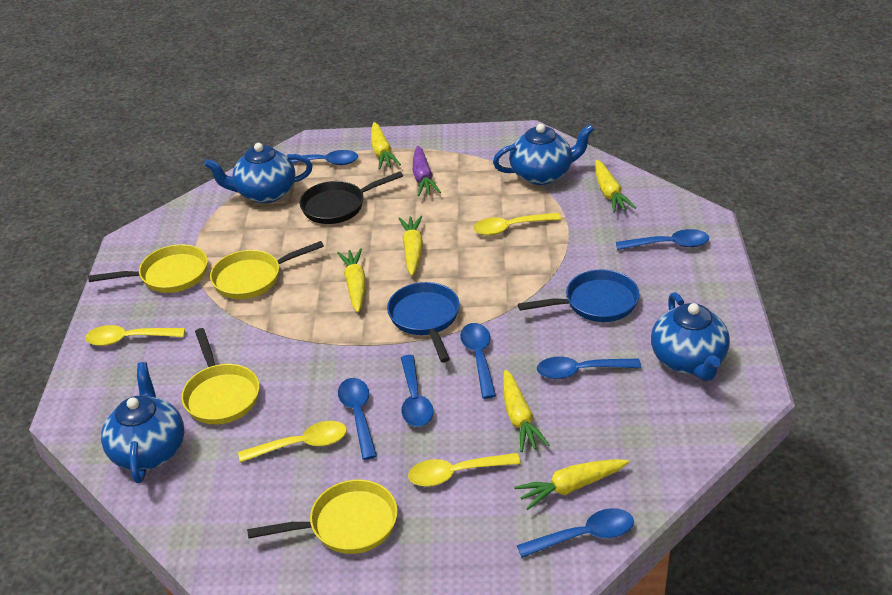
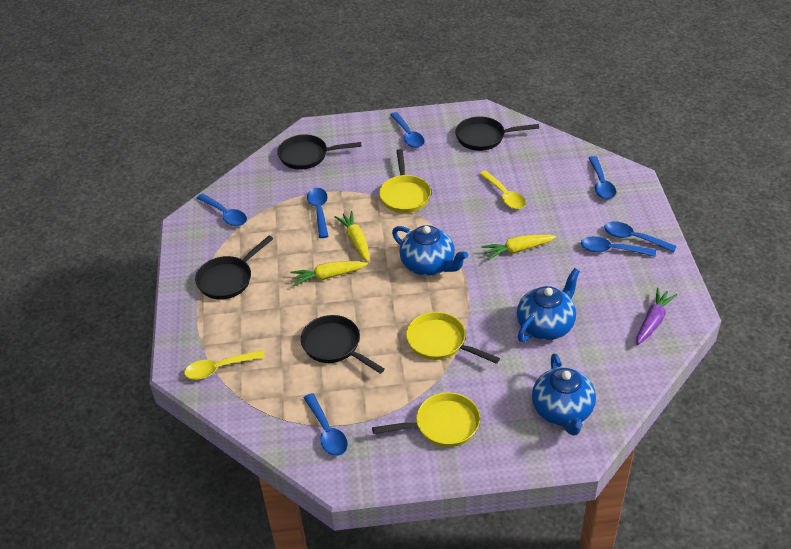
black pan: [299,171,403,224] = 1 -> [195,236,273,300] [277,135,361,170] [301,315,385,374] [455,117,539,151] = 4
blue pan: [387,282,460,362] [518,269,640,322] = 2 -> none = 0
blue teapot: [101,362,184,483] [204,143,312,204] [493,124,594,185] [651,292,730,381] = 4 -> [392,225,468,276] [517,268,580,342] [532,354,596,436] = 3
yellow carrot: [337,248,366,313] [371,122,401,169] [398,216,423,276] [503,370,550,452] [514,459,629,510] [595,160,636,213] = 6 -> [290,261,368,286] [334,211,369,262] [481,235,556,260] = 3
yellow pan: [88,244,208,293] [181,328,259,424] [210,241,324,299] [247,480,398,554] = 4 -> [372,392,480,447] [379,149,431,213] [406,312,500,364] = 3
yellow spoon: [85,325,185,346] [238,421,347,463] [408,453,521,487] [473,213,561,236] = 4 -> [184,350,265,380] [479,171,526,209] = 2

